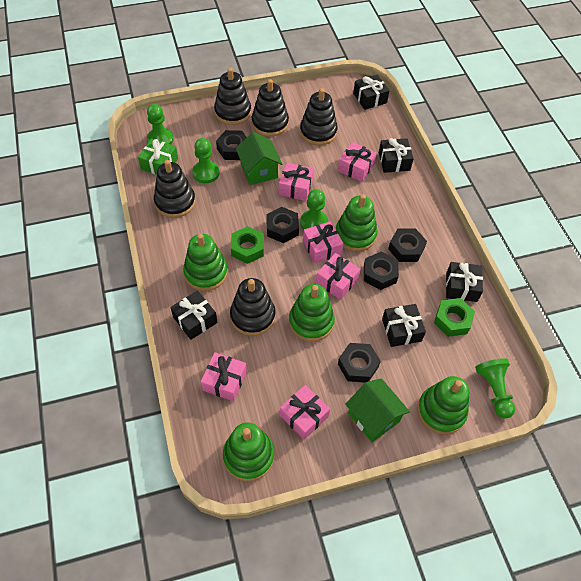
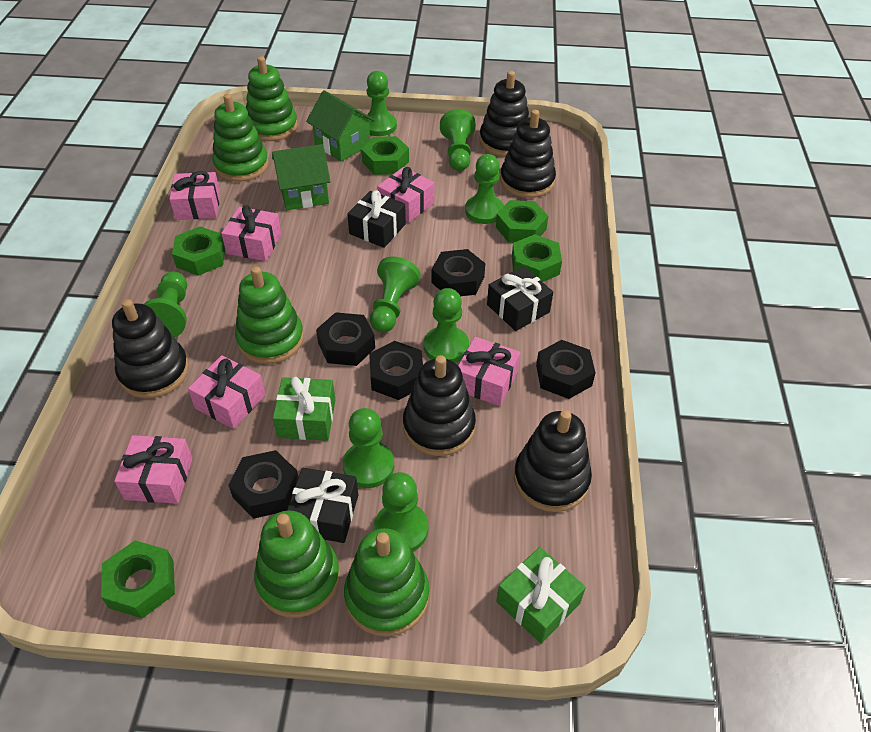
black gift: [170,291,218,340] [353,74,389,110] [379,138,414,173] [382,304,426,347] [446,262,483,302] = 5 -> [287,468,358,543] [347,190,406,248] [487,266,553,331] = 3
green gift: [138,138,178,175] = 1 -> [273,377,335,441] [496,547,586,644] = 2
green nut: [231,226,264,264] [434,298,475,337] = 2 -> [101,541,175,619] [172,226,225,276] [362,136,409,175] [496,200,548,243] [512,234,562,282] = 5
green pawn: [147,104,174,144] [192,138,220,183] [300,189,328,230] [475,358,515,418] = 4 -> [144,271,187,337] [343,408,394,488] [365,71,397,136] [370,257,421,332] [374,472,428,551] [424,288,469,363] [440,109,476,171] [465,154,504,224] = 8

